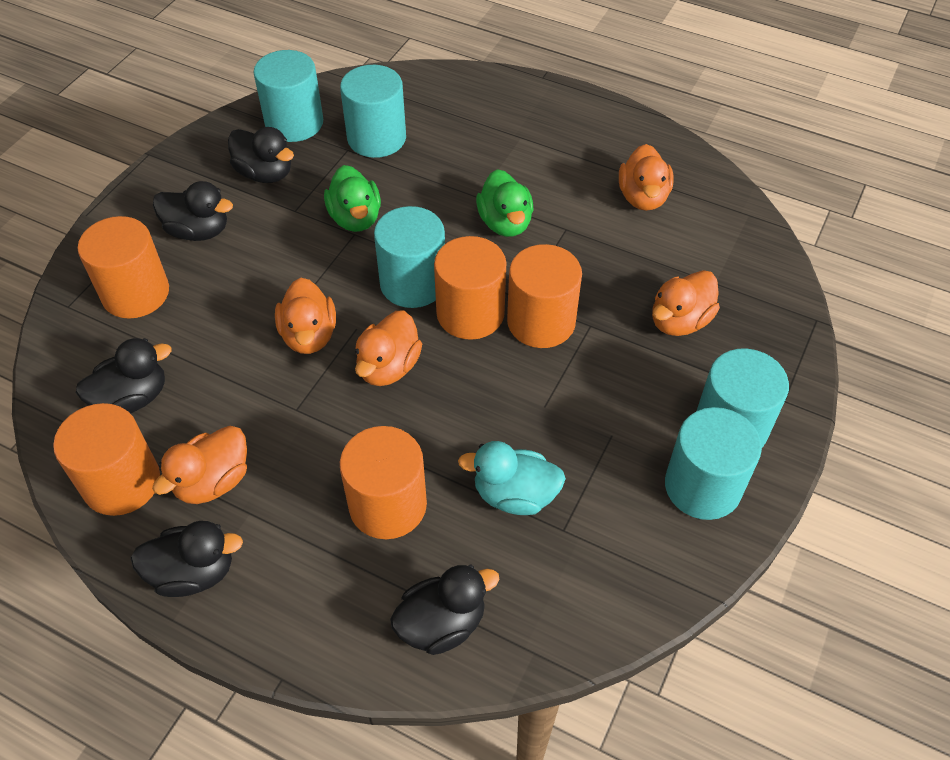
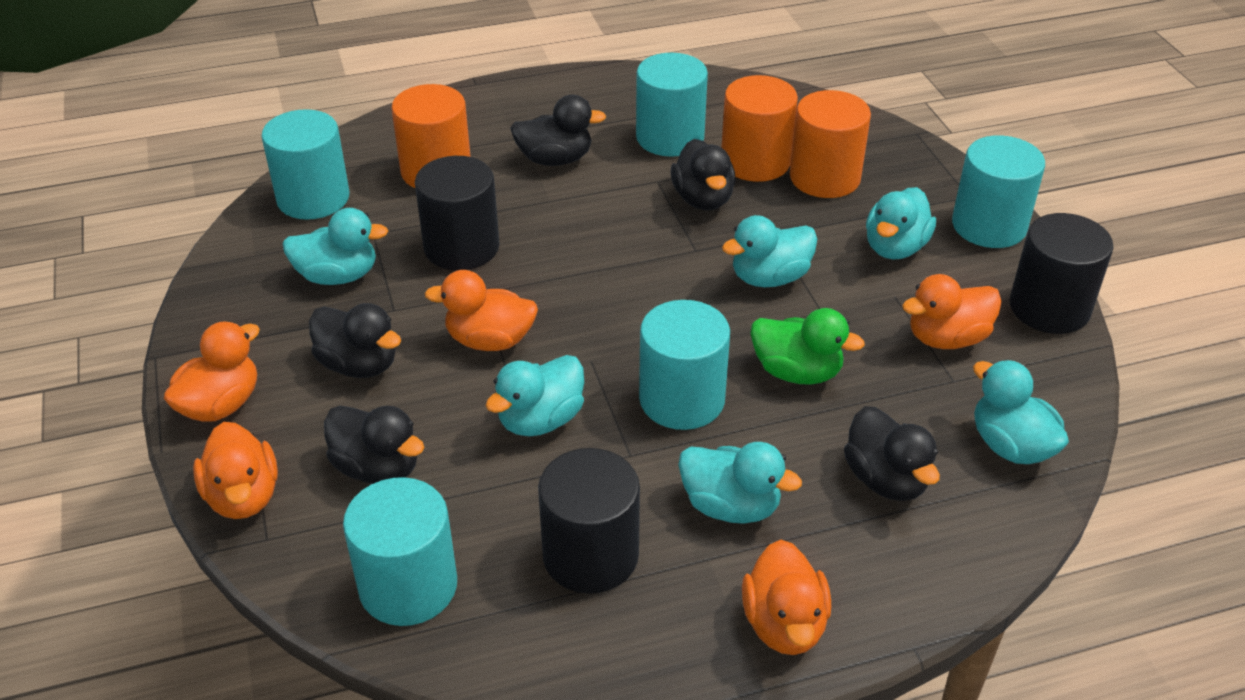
black cylinder: none = 0 -> [415,156,500,270] [538,448,640,594] [1010,213,1114,334] = 3
green duck: [324,165,381,232] [476,169,533,237] = 2 -> [751,308,865,385] = 1
orange cylinder: [53,403,160,516] [78,216,169,319] [340,426,427,539] [434,236,506,340] [507,244,582,348] = 5 -> [391,84,471,188] [721,75,798,182] [790,90,871,198] = 3
turquoise duck: [458,441,566,515] = 1 -> [282,208,388,285] [486,355,584,436] [678,442,802,524] [722,215,817,287] [866,187,936,259] [973,360,1069,464] = 6

